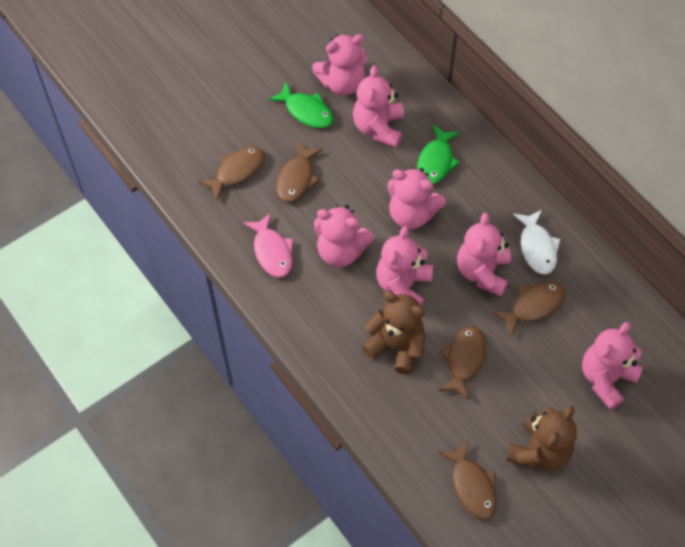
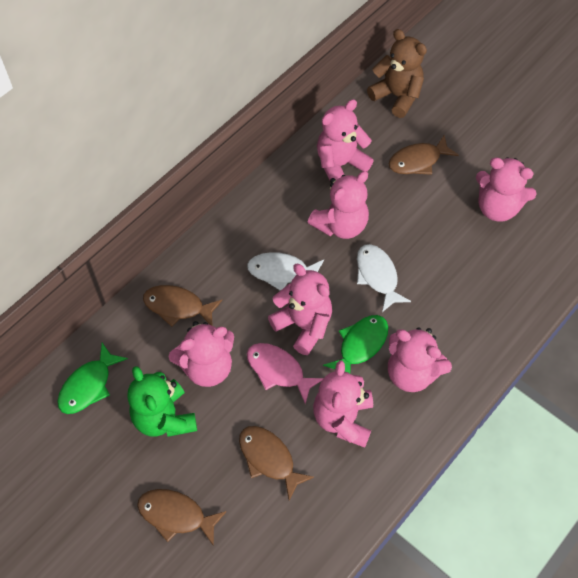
brown fish: [198,147,265,201] [276,141,323,202] [439,326,486,400] [439,440,497,520] [493,282,565,336] = 5 -> [137,489,226,546] [143,285,222,327] [239,426,314,501] [389,135,459,175] = 4
brown teddy bear: [362,292,426,375] [506,406,577,471] = 2 -> [367,29,427,118] = 1
green teddy bear: none = 0 -> [127,366,197,437] = 1
white fish: [513,210,561,275] = 1 -> [247,252,324,291] [357,244,411,312] = 2

